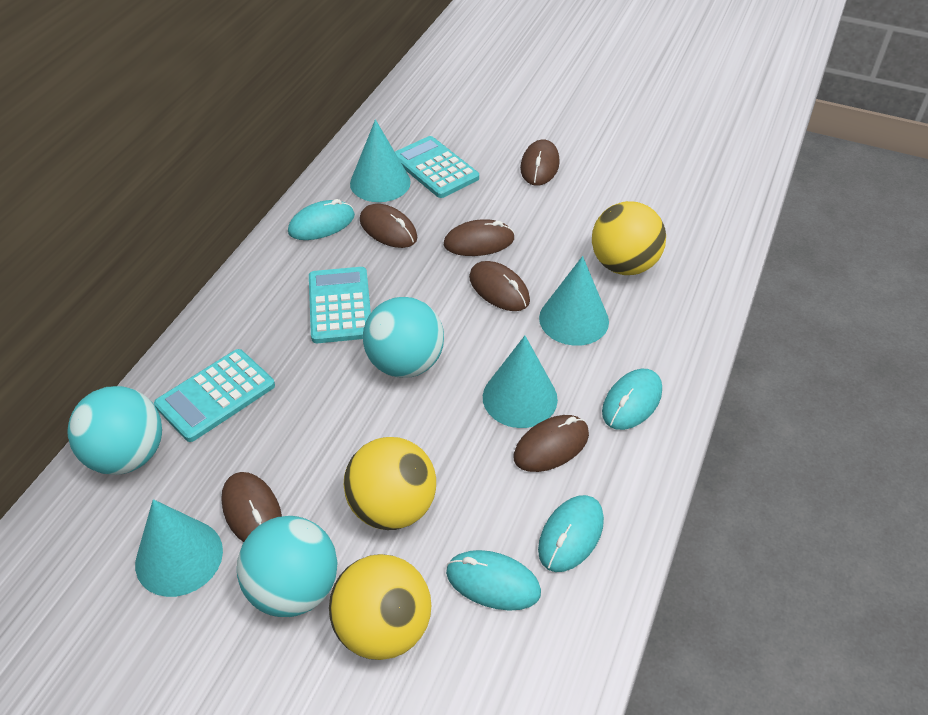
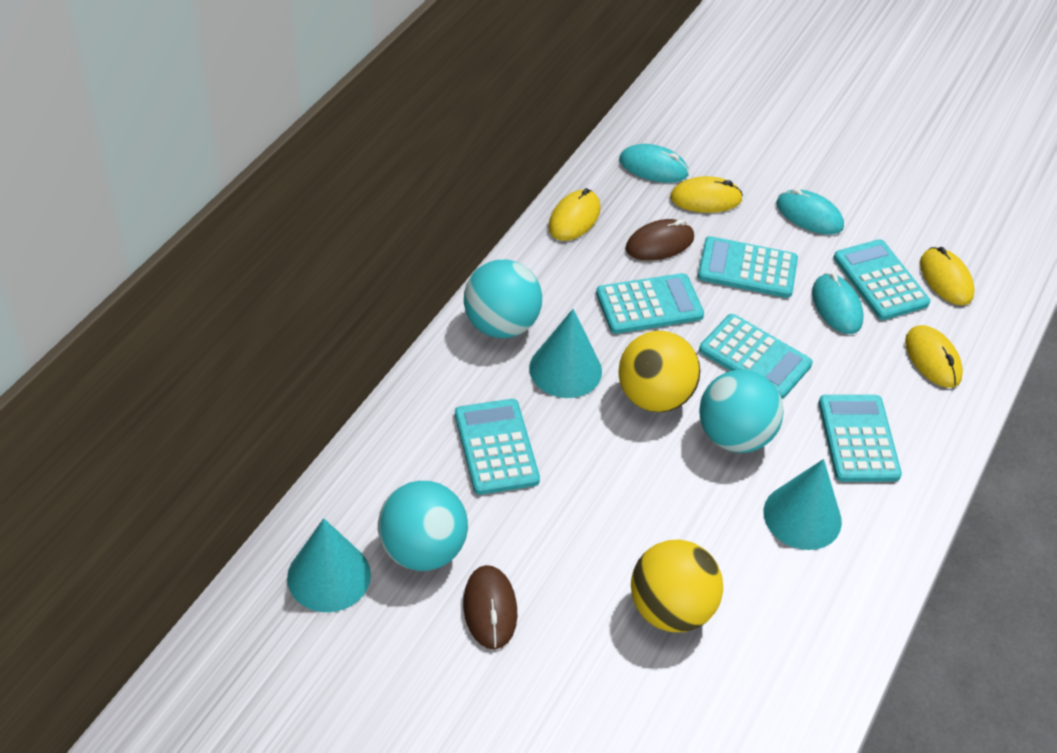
brown mouse: [221,472,282,542] [360,204,418,248] [444,219,515,256] [469,261,530,311] [514,415,589,472] [520,139,560,185] = 6 -> [463,565,517,649] [626,219,694,261] = 2
turquoise calculator: [154,349,275,442] [309,267,371,343] [395,136,479,198] = 3 -> [455,399,540,495] [596,273,704,334] [698,236,798,298] [699,314,813,399] [819,395,902,482] [834,239,930,320] = 6
turquoise cone: [135,499,223,597] [350,119,411,202] [483,336,558,428] [539,256,609,346] = 4 -> [287,518,371,612] [529,309,602,398] [764,459,842,550] = 3
turquoise mouse: [288,199,355,240] [446,550,541,611] [538,495,604,572] [602,369,662,430] = 4 -> [619,144,689,183] [776,189,844,235] [812,273,863,334] = 3
yellow ball: [329,554,431,660] [344,437,436,530] [592,201,666,275] = 3 -> [618,331,700,412] [631,540,723,632] = 2
yellow mouse: none = 0 -> [548,188,600,241] [670,176,743,213] [905,325,963,388] [920,247,975,305] = 4

